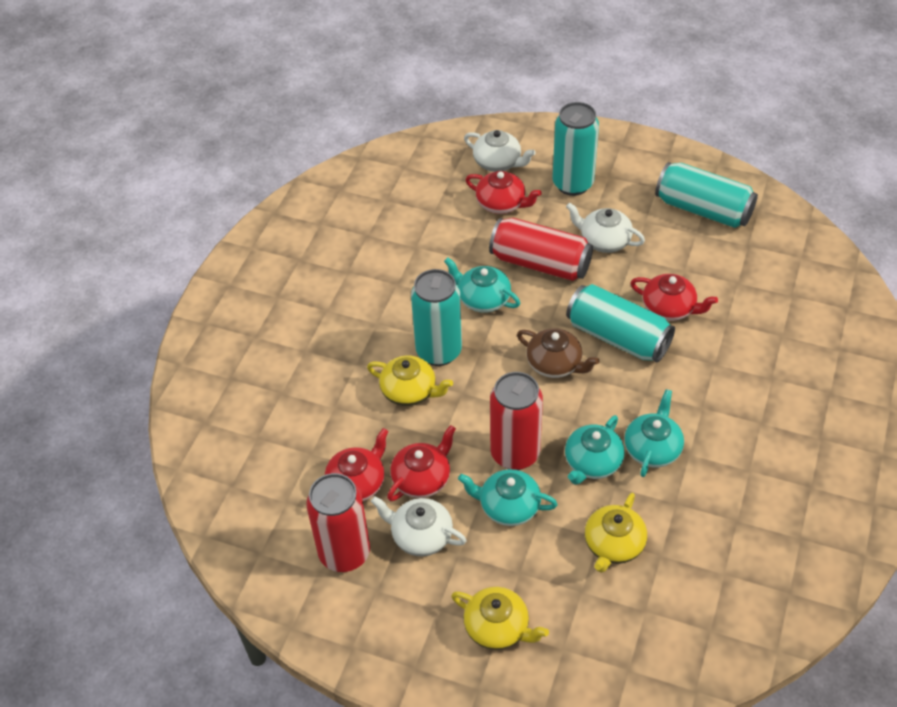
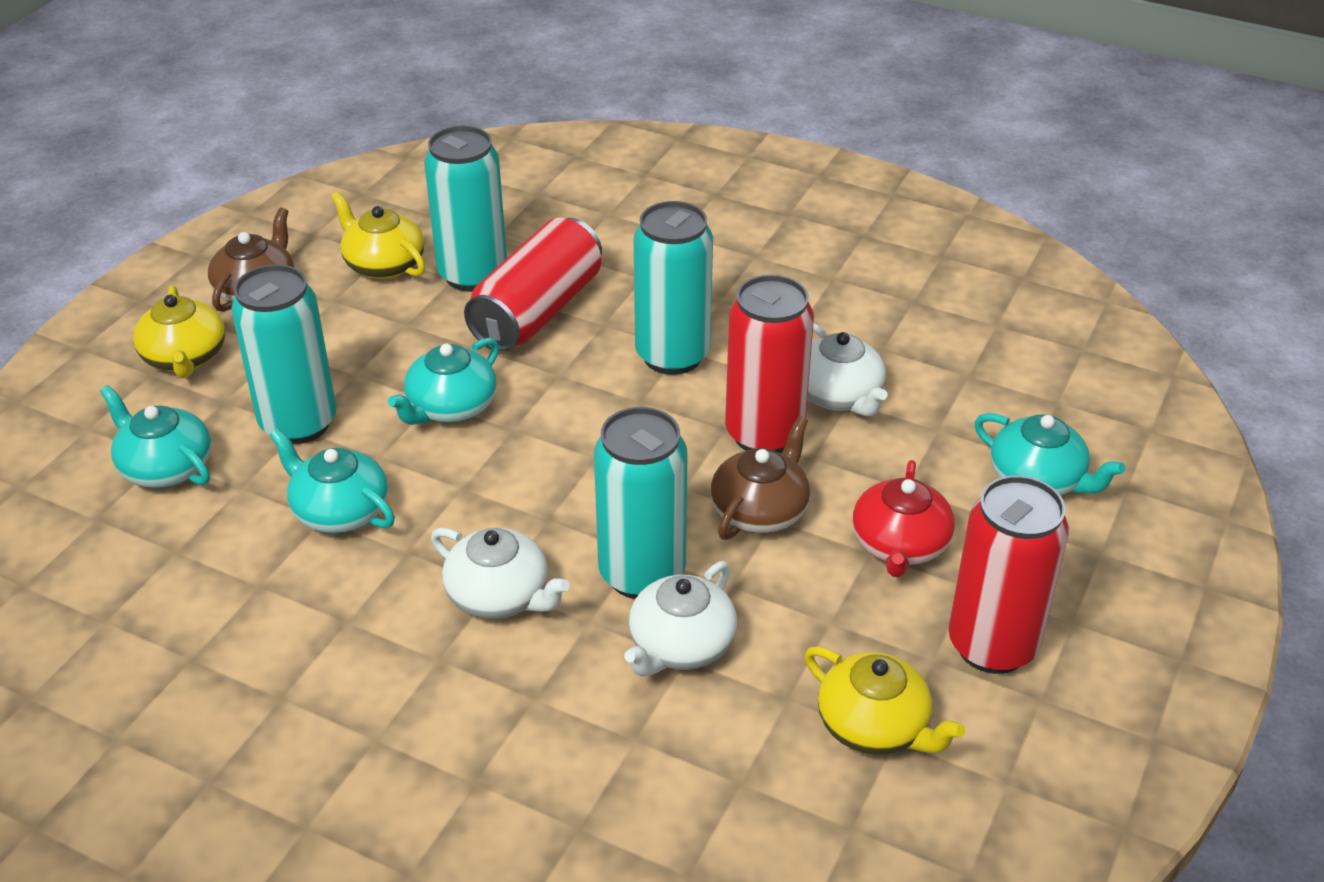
brown teapot: [517,328,599,378] = 1 -> [208,208,294,312] [711,416,810,540] = 2
red teapot: [325,428,389,501] [387,425,456,501] [465,171,542,214] [631,274,718,321] = 4 -> [853,460,955,578] = 1

